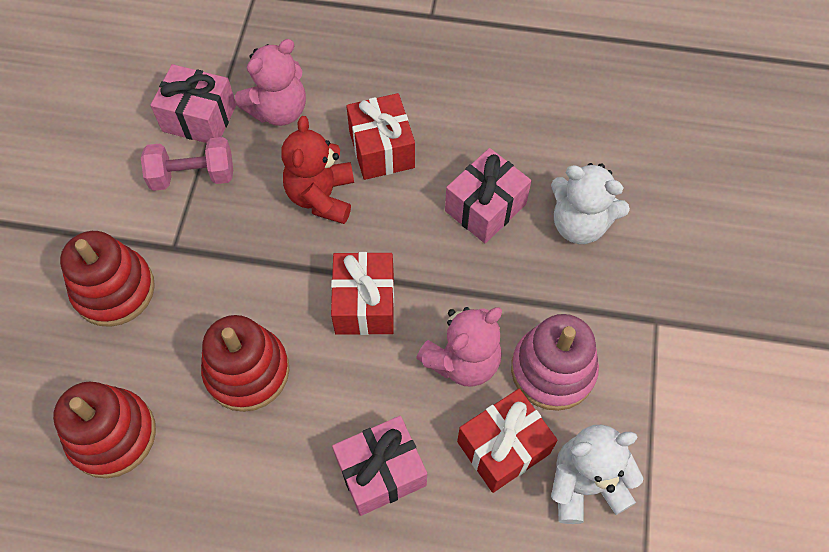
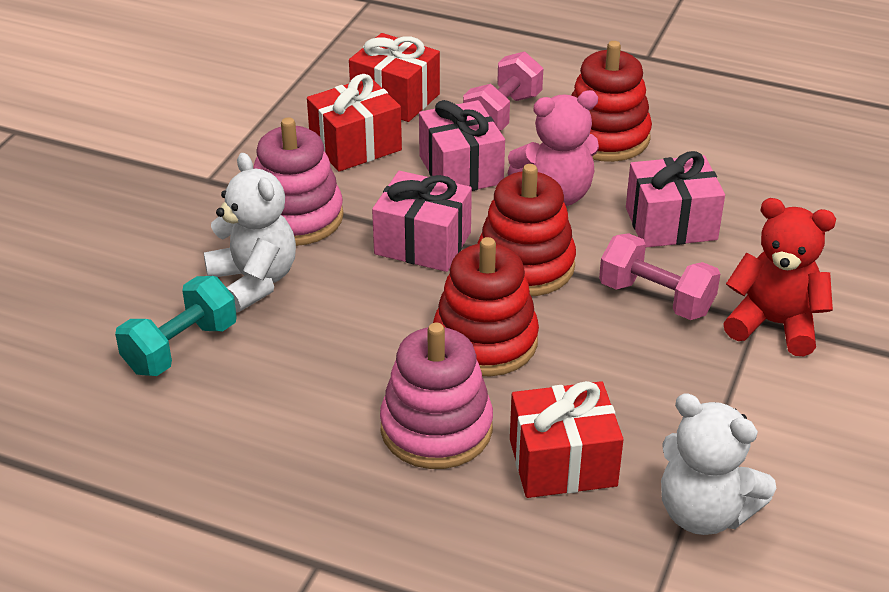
pink dumbbell: [141,137,233,191] = 1 -> [463,51,543,131] [599,233,720,320] = 2
pink stacking toy: [511,314,599,411] = 1 -> [253,117,344,246] [380,323,493,469] = 2
pink teddy bear: [235,39,306,126] [416,307,502,387] = 2 -> [507,90,599,206] = 1
turquoise dumbbell: none = 0 -> [115,276,237,376] = 1

